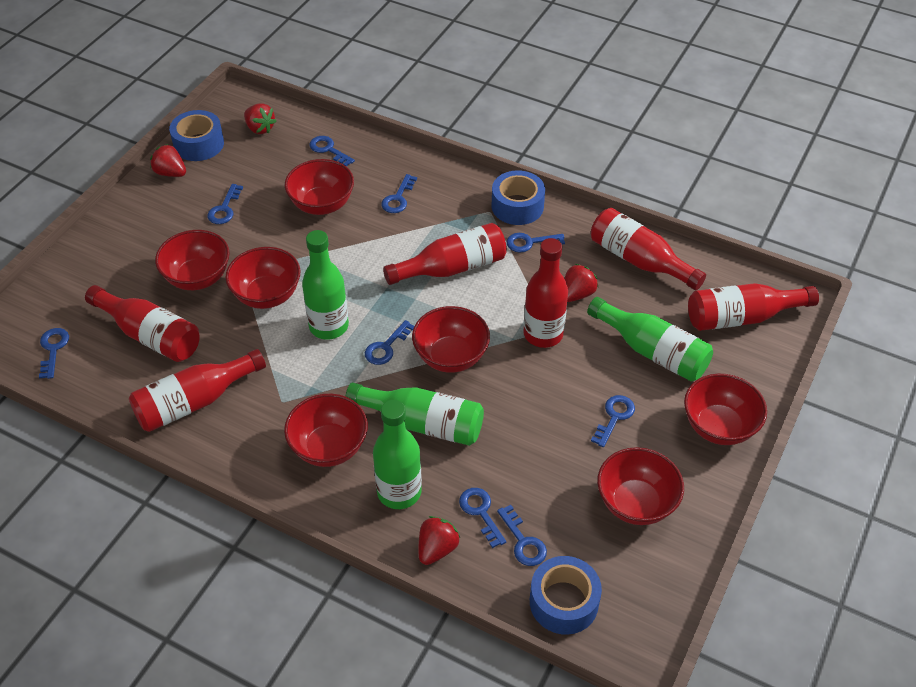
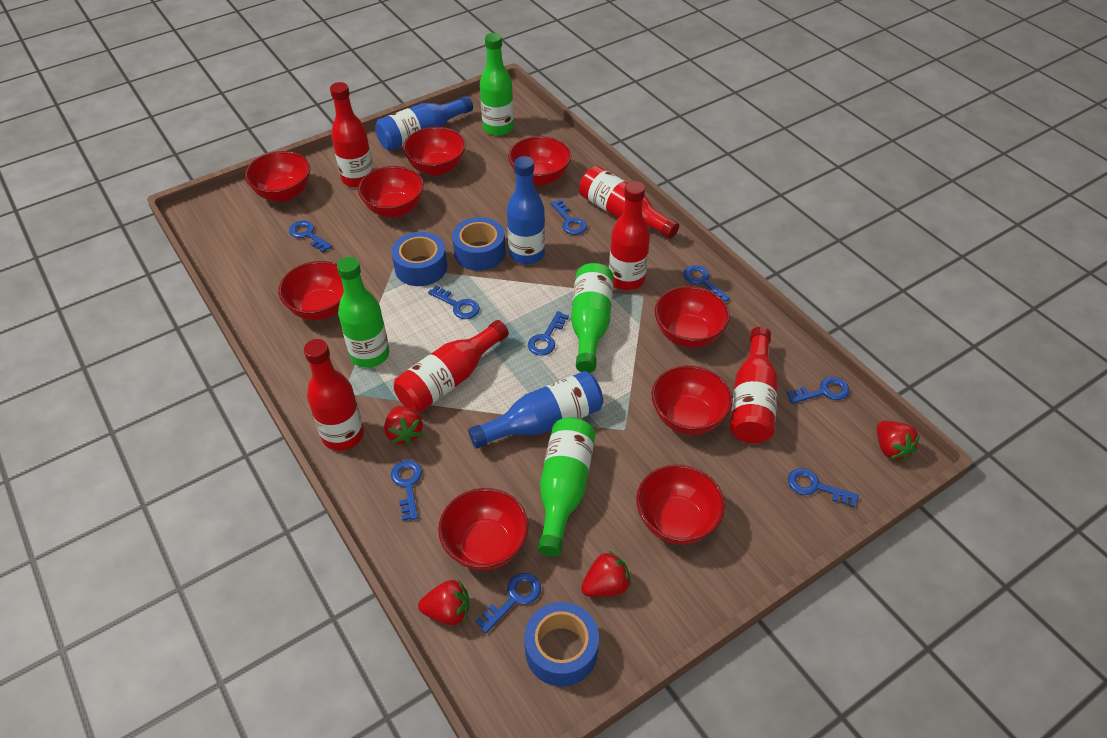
blue bottle: none = 0 -> [375,96,473,151] [468,371,603,449] [507,156,545,264] = 3
red bowl: [155,230,230,290] [225,247,300,309] [284,394,368,467] [285,159,354,215] [412,306,490,373] [597,447,684,525] [684,374,767,445] = 7 -> [245,151,310,202] [278,261,344,320] [358,166,424,218] [403,127,466,176] [438,488,529,570] [508,136,571,186] [636,465,725,544] [652,365,733,435] [655,286,730,348] = 9

